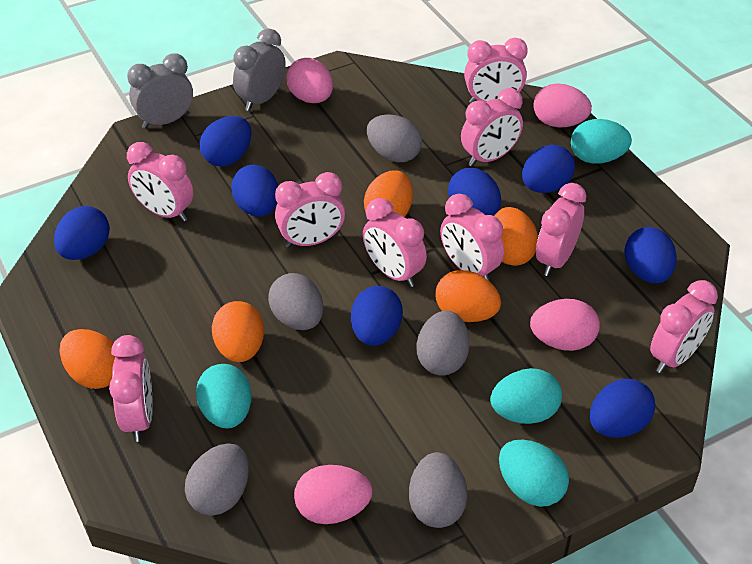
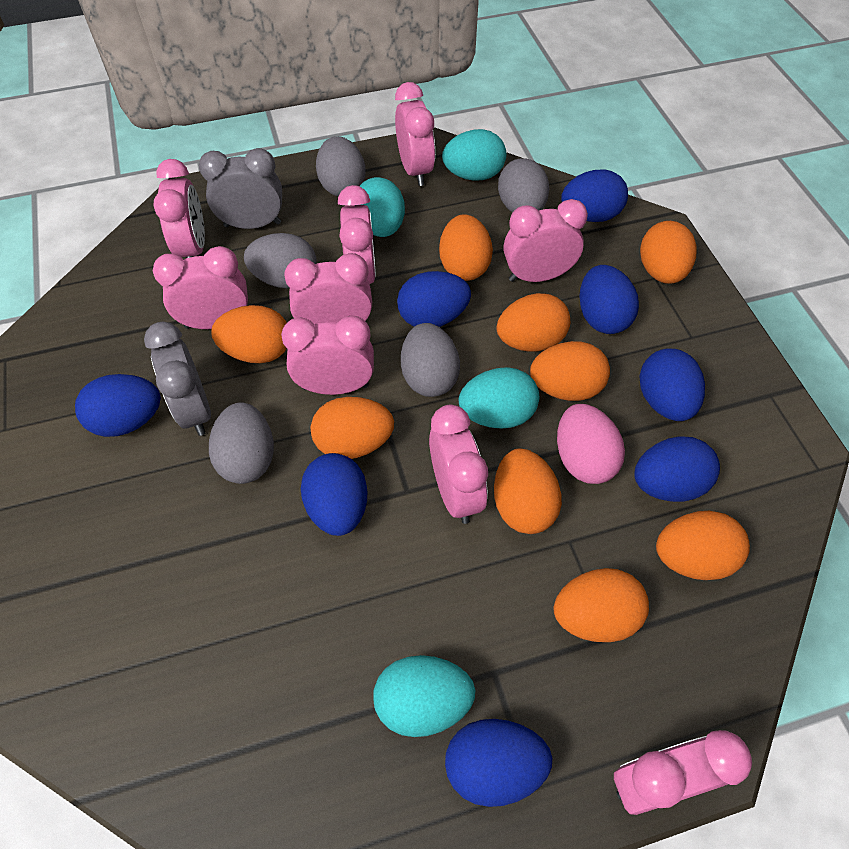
orange egg: [60,329,116,389] [212,301,264,362] [364,170,413,217] [436,270,501,322] [494,207,538,266] = 5 -> [211,305,287,363] [311,397,394,459] [439,214,493,281] [494,448,562,534] [497,293,570,352] [530,341,610,401] [554,568,649,642] [640,221,696,284] [656,511,750,580] = 9
pink egg: [286,58,333,103] [294,465,373,524] [530,299,600,351] [533,83,592,127] = 4 -> [557,404,625,484] = 1

